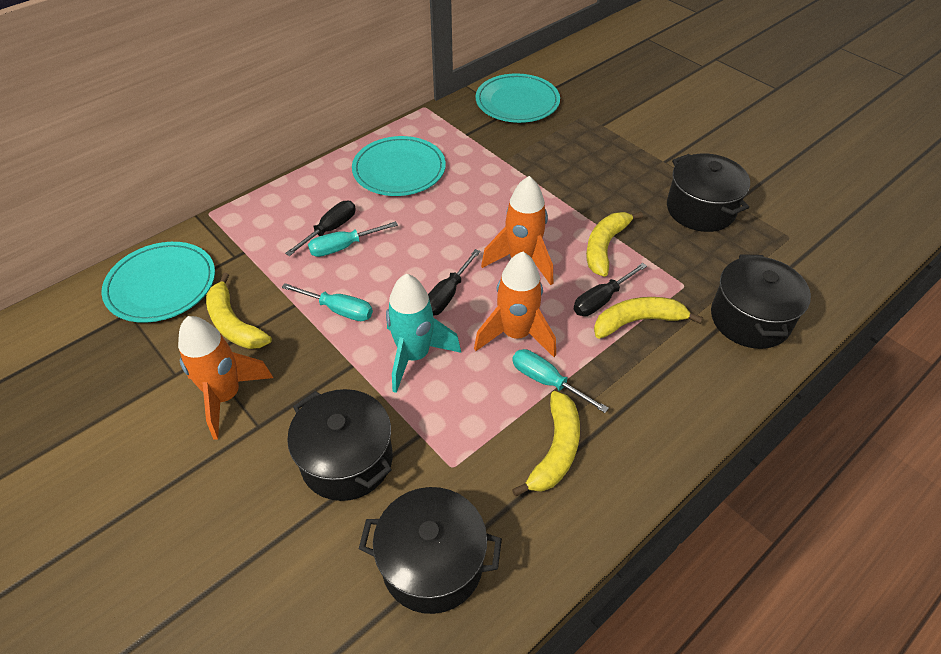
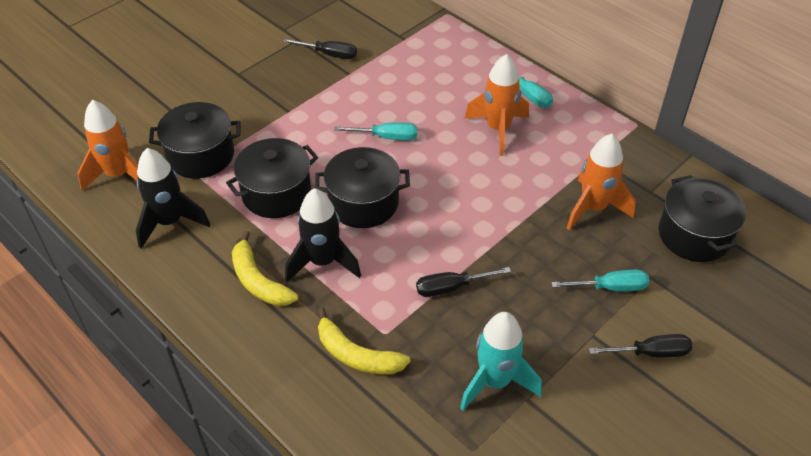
black rocket: none = 0 -> [136,148,210,249] [285,188,361,282] = 2
turquoise plate: [101,242,215,323] [352,136,446,196] [476,73,560,123] = 3 -> none = 0
yellow banana: [206,273,272,349] [512,391,580,497] [586,212,643,277] [594,297,703,339] = 4 -> [232,231,298,306] [318,307,410,375] = 2

